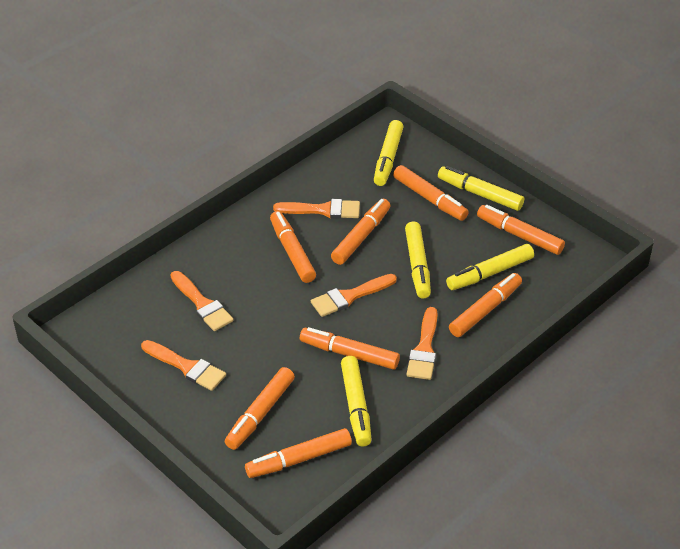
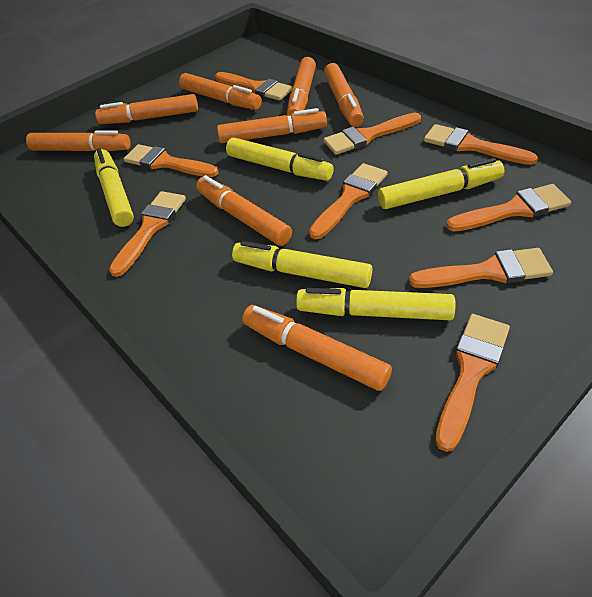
orange brush: [141,340,226,391] [170,271,234,331] [273,199,360,219] [311,274,397,317] [406,307,438,380] = 5 -> [109,191,186,277] [124,144,218,177] [215,72,293,101] [309,163,387,239] [324,113,421,155] [409,248,553,288] [424,124,538,165] [435,314,510,452] [446,184,571,232] = 9

